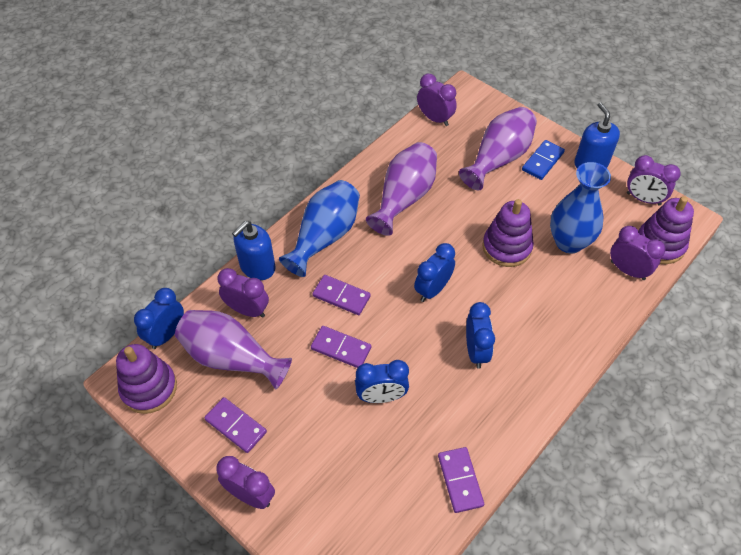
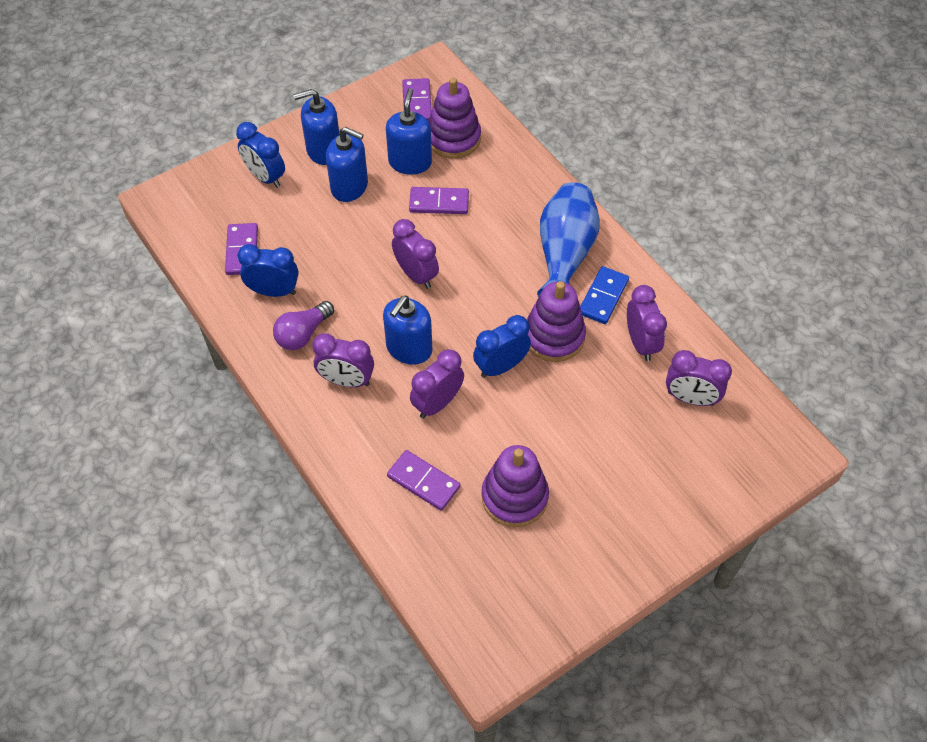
blue clock: [134,288,184,349] [355,360,409,403] [414,243,455,302] [466,302,495,369] = 4 -> [236,122,285,188] [237,244,299,297] [473,315,531,378] = 3
blue soap dispenser: [232,221,276,280] [574,102,620,168] = 2 -> [293,89,340,165] [326,127,368,202] [383,296,432,365] [386,88,432,175] = 4
blue vase: [279,180,360,277] [550,162,611,253] = 2 -> [537,182,600,297] = 1
purple light bulb: none = 0 -> [273,301,334,350] = 1
purple vase: [175,310,292,390] [366,142,437,236] [459,107,537,190] = 3 -> none = 0

